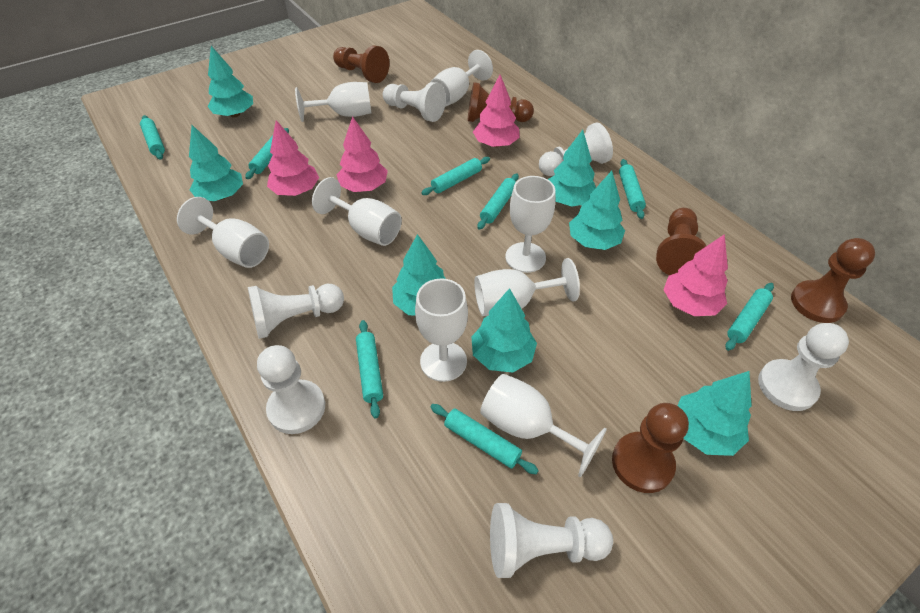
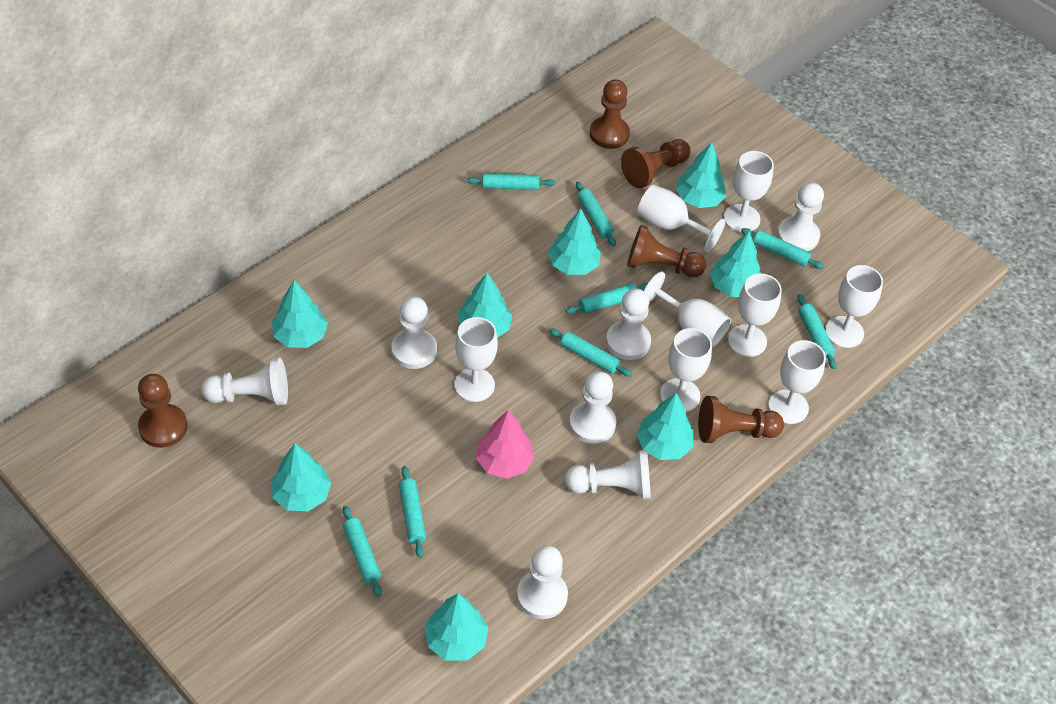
pink tree: [267,120,319,196] [337,116,388,192] [473,75,520,147] [663,234,728,316] = 4 -> [476,410,535,479] = 1
turquoise tree: [189,125,243,201] [207,46,253,117] [392,234,446,316] [471,288,537,373] [548,130,596,207] [569,171,625,250] [677,371,752,456] = 7 -> [271,443,332,511] [272,280,328,348] [425,593,488,661] [457,273,512,338] [548,209,601,275] [636,393,693,460] [676,142,726,208] [710,231,762,297] = 8
white pawn: [248,284,344,339] [257,345,325,434] [383,82,446,122] [490,503,613,578] [539,122,613,176] [758,323,849,411] = 6 -> [201,358,288,405] [391,296,437,369] [517,545,568,619] [565,450,651,499] [569,371,616,444] [606,288,651,360] [777,182,824,251] = 7

